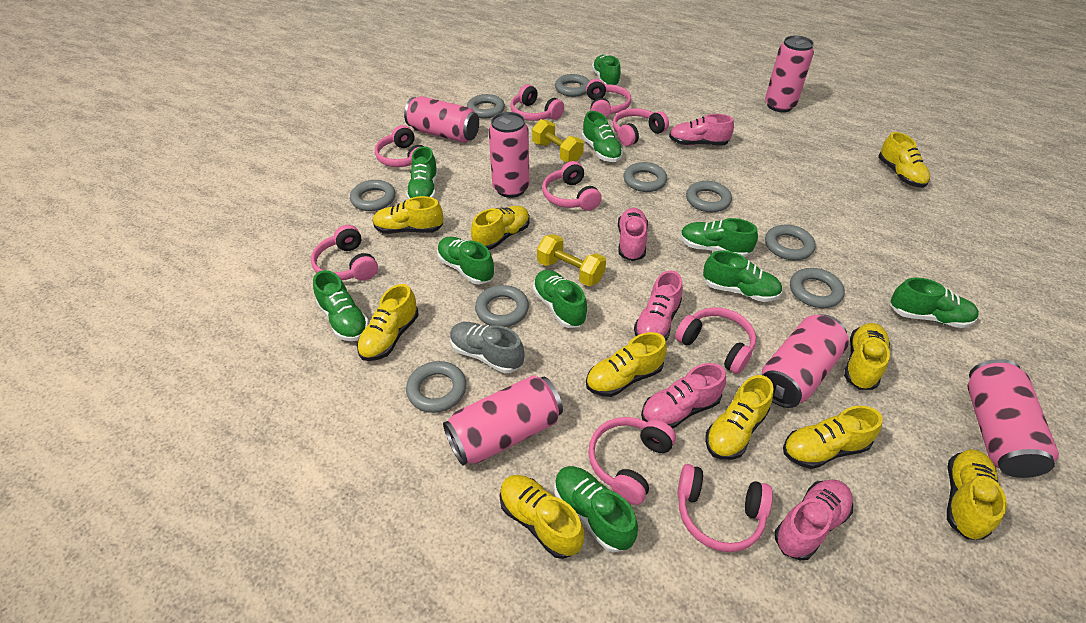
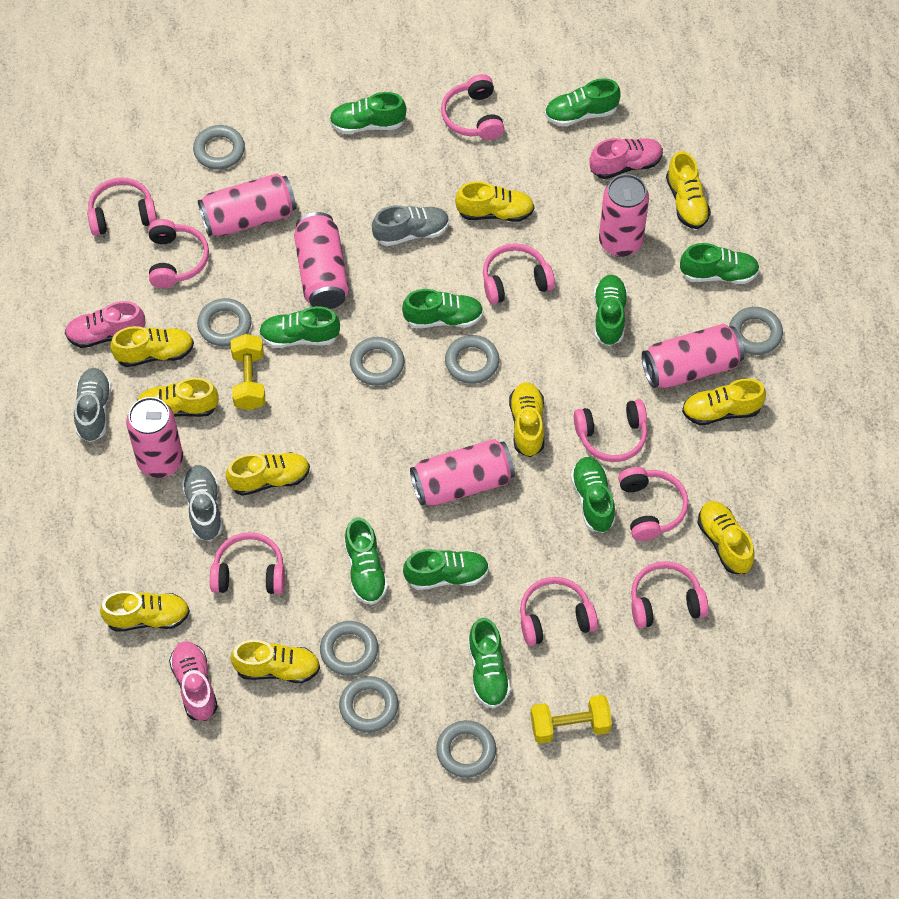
grey ring: [350,180,396,211] [406,361,466,413] [467,94,505,118] [475,285,529,327] [555,74,590,97] [624,162,667,192] [686,181,732,212] [765,225,816,260] [790,268,845,308] = 9 -> [193,125,245,170] [197,298,251,346] [320,621,378,676] [339,676,398,732] [350,337,405,386] [436,720,496,778] [445,335,499,384] [729,307,783,355] = 8
grey shoe: [450,322,524,373] = 1 -> [74,368,111,442] [182,465,223,541] [372,205,449,246] = 3
pink shoe: [618,208,648,261] [634,270,683,341] [641,363,726,429] [669,114,734,145] [774,479,853,560] = 5 -> [65,301,145,348] [169,641,218,721] [590,138,663,179] = 3

